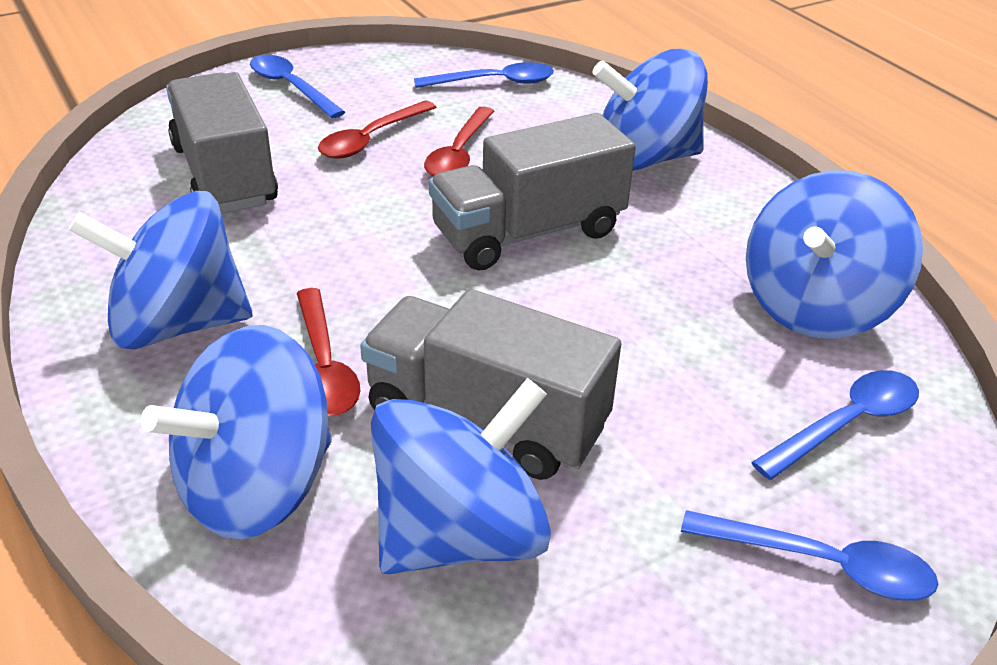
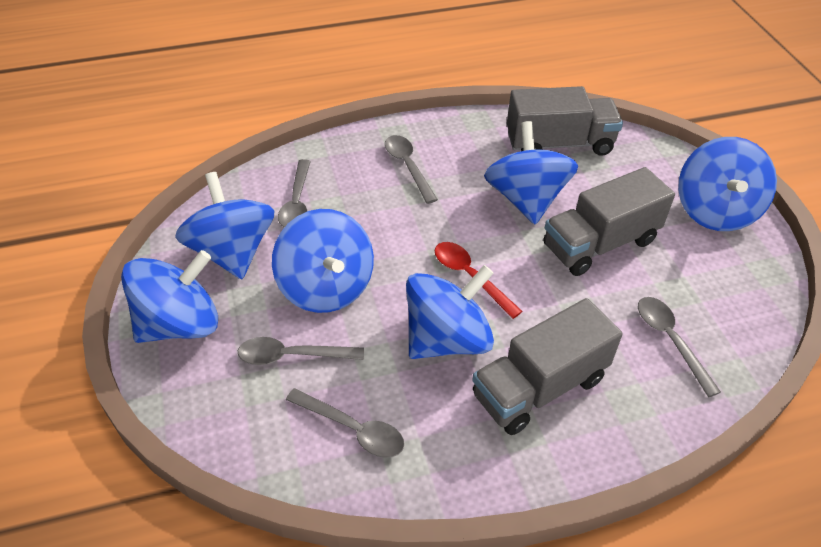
blue spinning top: [68,191,252,350] [141,325,332,539] [371,378,551,575] [592,48,708,171] [746,170,923,339] = 5 -> [121,250,218,343] [175,172,274,279] [272,209,374,313] [406,265,494,359] [484,121,578,224] [678,137,777,231] = 6
blue spoon: [250,55,345,118] [414,62,554,88] [681,510,938,600] [751,370,919,480] = 4 -> none = 0
grey spoon: none = 0 -> [238,337,364,365] [278,159,311,227] [286,388,404,458] [385,135,438,204] [638,297,721,397] = 5
red spoon: [297,288,360,416] [318,101,436,159] [424,107,494,177] = 3 -> [435,242,523,319] = 1

